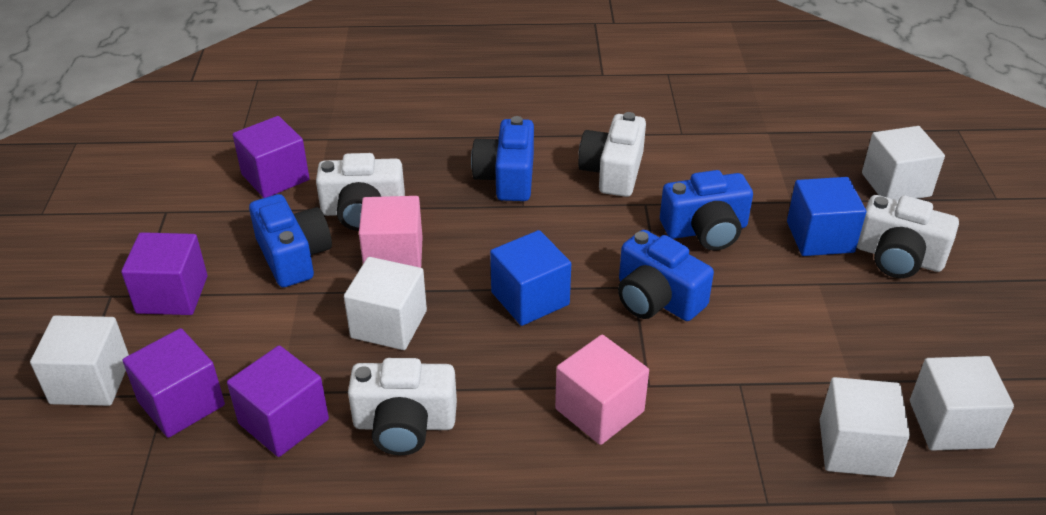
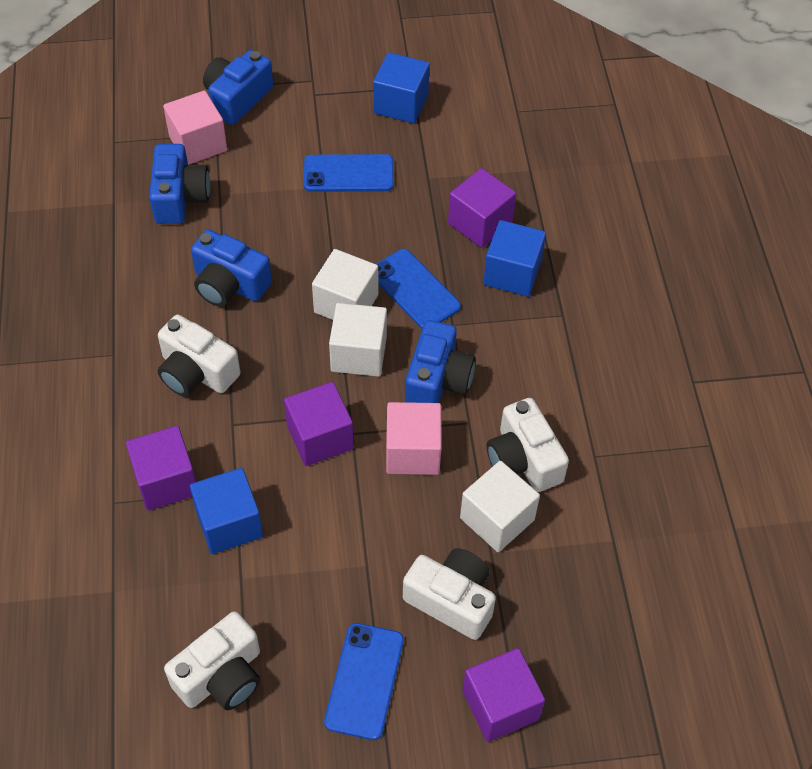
blue cube: [490,230,571,326] [787,177,866,256] = 2 -> [190,468,263,554] [373,52,430,123] [483,220,546,297] = 3
blue phone: none = 0 -> [304,154,394,192] [324,623,404,740] [376,249,461,329] = 3
white cube: [30,316,129,406] [344,257,427,350] [820,377,910,477] [862,126,945,201] [910,356,1014,451] = 5 -> [312,249,378,320] [329,303,387,377] [460,461,540,552] = 3

